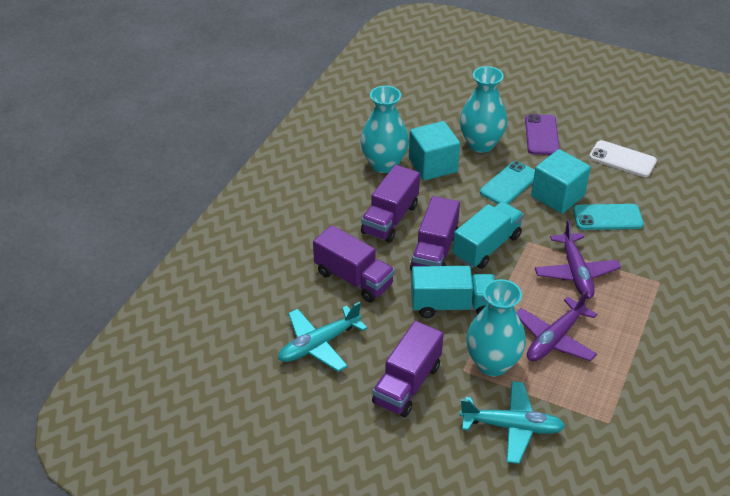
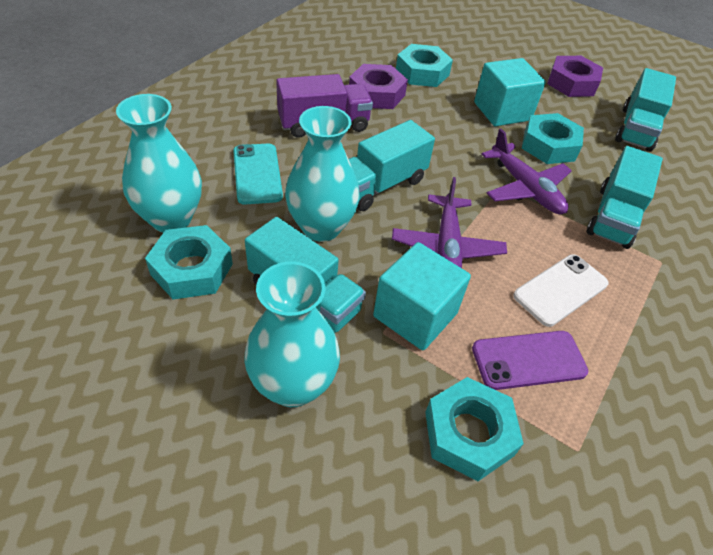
purple nut: none = 0 -> [349,64,408,109] [547,56,603,97] = 2
purple truck: [313,225,395,302] [361,165,420,243] [372,321,444,417] [410,196,460,271] = 4 -> [276,74,373,138] = 1
turquoise nut: none = 0 -> [145,225,233,299] [396,44,453,87] [425,377,524,481] [522,113,584,164] = 4
turquoise phone: [480,161,535,204] [573,204,644,230] = 2 -> [233,144,283,205] = 1
turquoise plane: [278,302,367,372] [459,381,565,464] = 2 -> none = 0
turquoise truck: [411,266,495,318] [453,202,524,269] = 2 -> [245,217,366,333] [349,120,435,211] [587,146,663,249] [615,68,676,152] = 4

